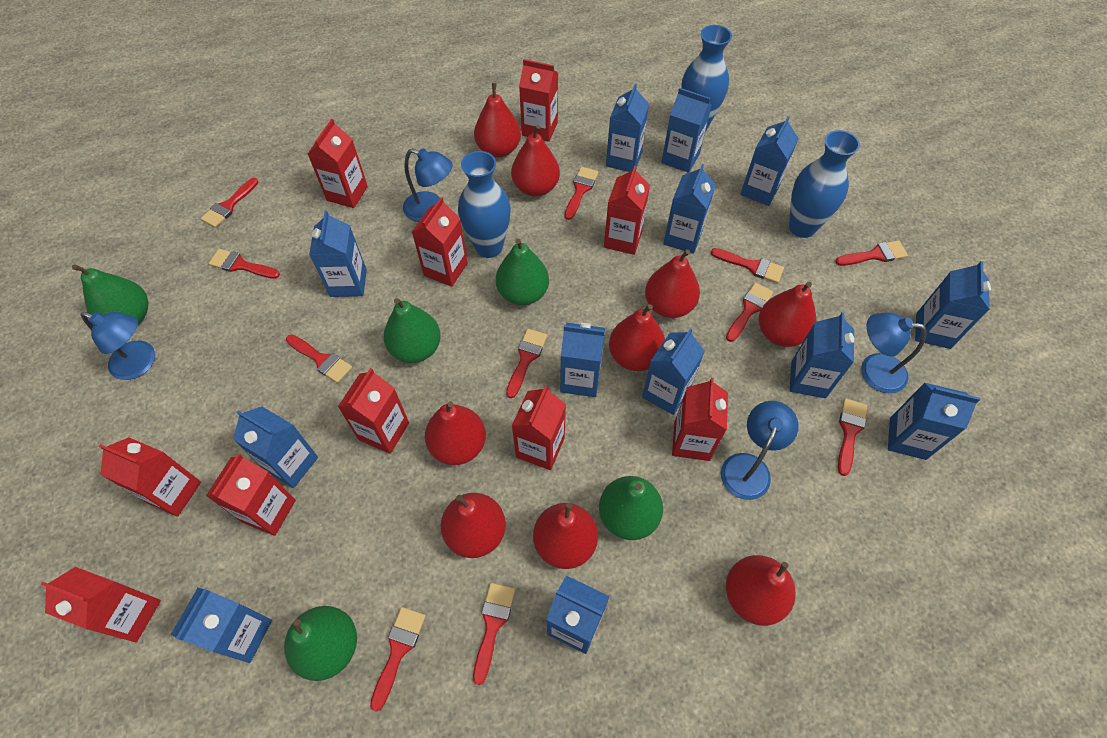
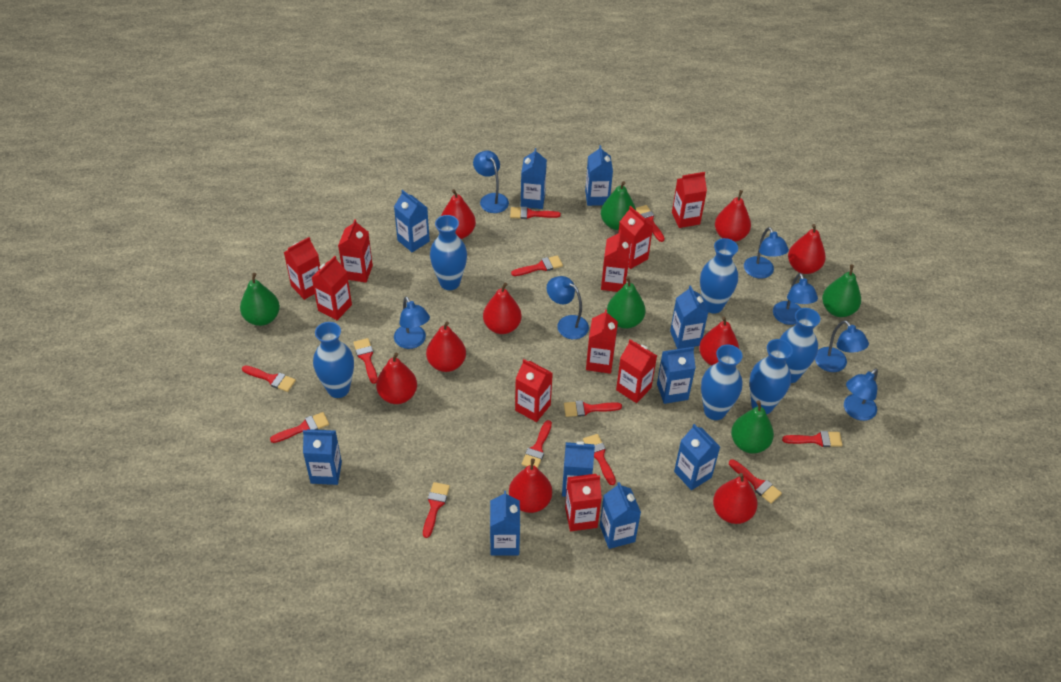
blue carton: [170,588,272,663] [233,406,318,488] [309,211,367,297] [546,575,610,654] [560,323,605,397] [606,84,649,172] [642,328,705,415] [662,88,712,173] [663,164,716,254] [740,116,799,206] [790,312,854,398] [888,383,980,460] [915,261,991,349] = 13 -> [303,429,342,485] [394,190,430,252] [490,491,520,556] [521,148,547,209] [562,441,595,497] [585,145,613,206] [600,482,641,549] [657,347,696,404] [670,285,708,349] [674,424,720,490] = 10
blue lamp: [80,312,155,380] [403,149,453,222] [721,401,799,500] [861,313,927,394] = 4 -> [394,297,430,349] [473,151,509,213] [547,276,589,339] [744,227,789,279] [773,273,818,325] [815,320,869,372] [844,369,878,421] = 7
blue vase: [458,151,511,258] [681,25,732,130] [789,130,860,238] = 3 -> [313,322,354,398] [430,215,467,290] [700,238,738,314] [701,345,743,420] [749,339,793,414] [780,308,820,383] = 6
red brush: [201,178,258,228] [209,249,280,279] [286,334,352,383] [370,607,426,712] [473,583,515,685] [506,329,547,398] [565,167,599,220] [711,248,784,283] [726,283,773,342] [835,240,908,266] [838,398,867,476] = 11 -> [242,365,296,392] [270,412,329,443] [353,338,378,384] [423,482,450,538] [510,207,561,219] [511,255,563,276] [522,420,552,468] [564,401,622,417] [583,434,616,485] [636,205,665,242] [729,459,782,504] [782,431,843,447] = 12

